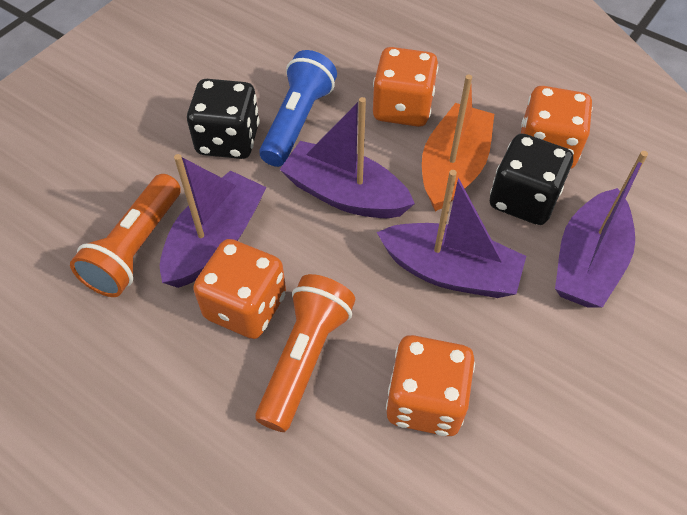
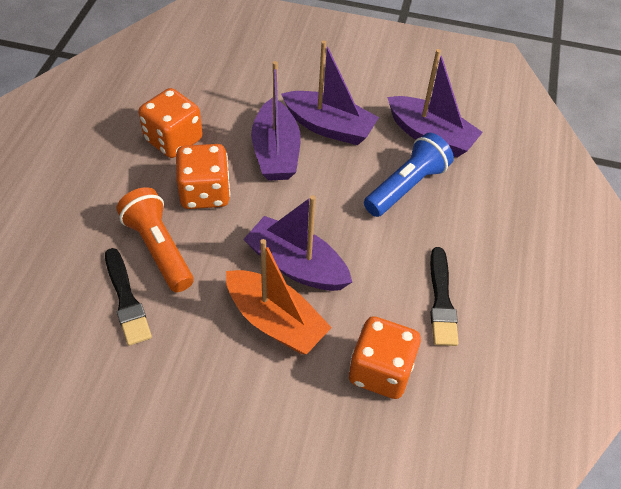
black brush: none = 0 -> [105,248,152,346] [430,247,459,346] = 2
black dice: [187,79,260,159] [490,133,573,225] = 2 -> none = 0
orange dice: [193,239,286,339] [373,47,438,127] [386,335,475,436] [521,86,593,169] = 4 -> [139,88,203,158] [176,144,230,209] [349,316,421,399] = 3
orange flashlight: [70,174,181,297] [255,274,356,432] = 2 -> [117,187,194,292] = 1

